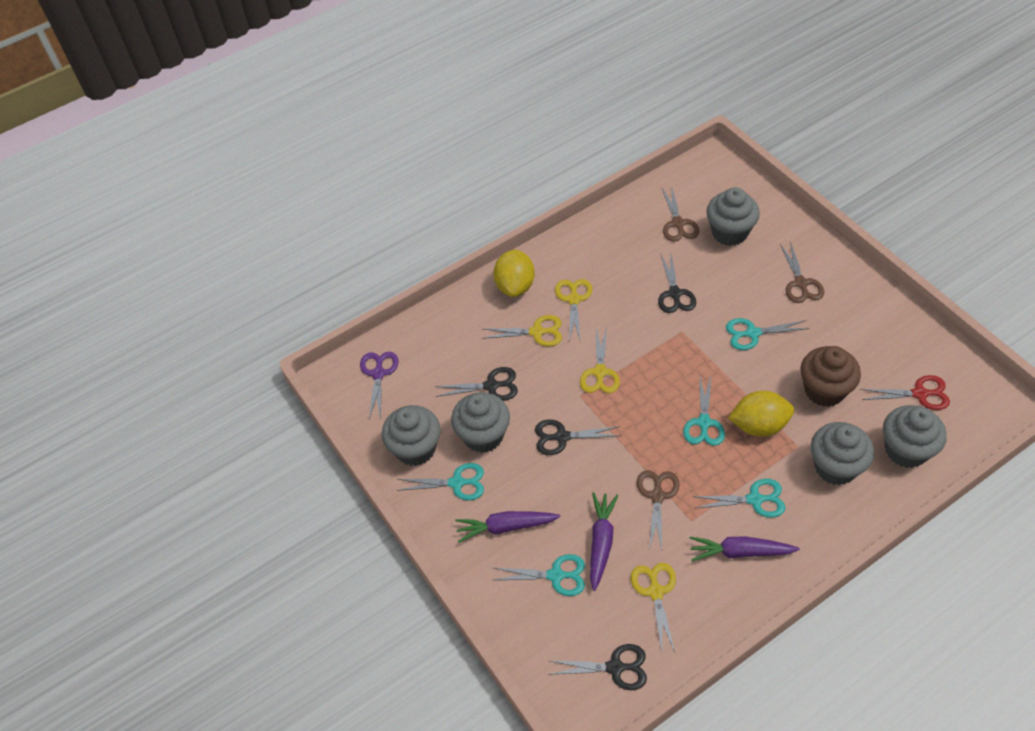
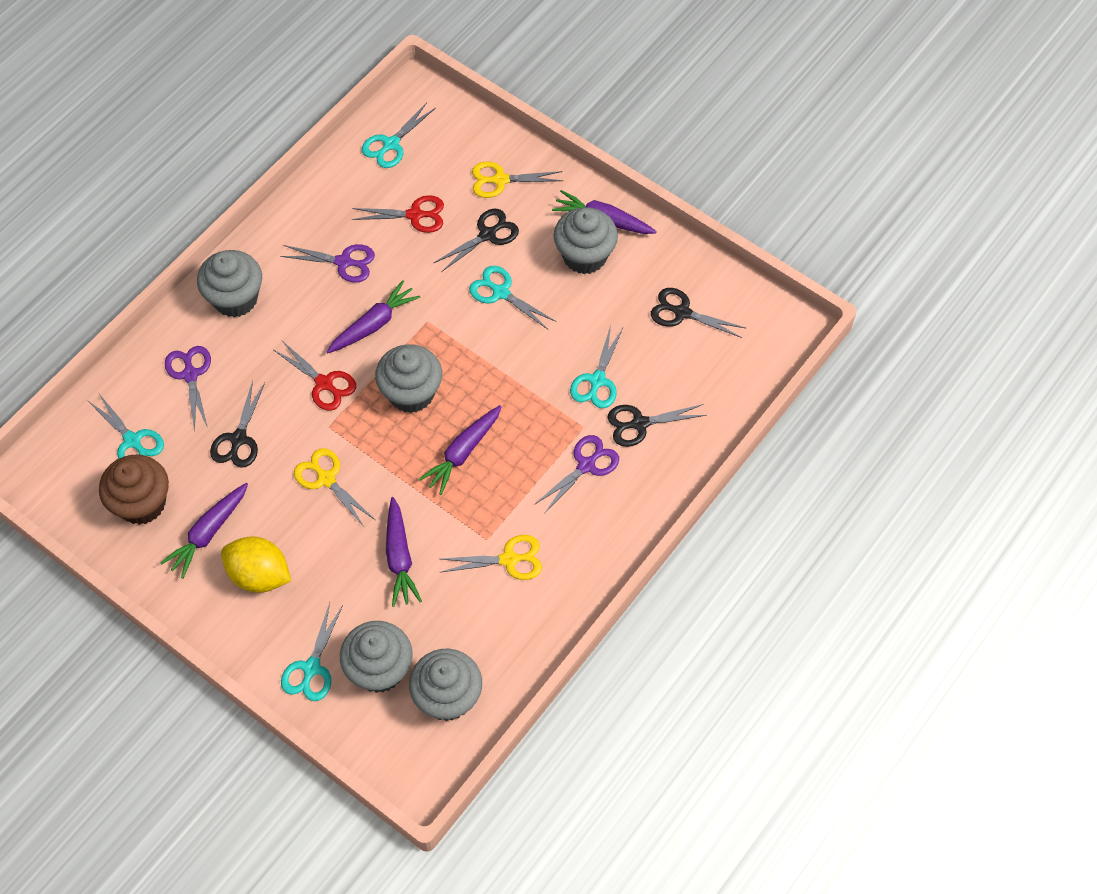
brown scissors: [637,470,680,551] [662,185,699,242] [780,241,824,303] = 3 -> none = 0
purple carrot: [455,511,560,543] [590,492,618,591] [689,536,800,561] = 3 -> [160,483,248,579] [327,280,421,353] [386,497,422,607] [419,405,502,495] [552,190,657,234] = 5
purple scissors: [360,352,399,420] = 1 -> [165,346,211,432] [280,244,375,283] [534,435,619,514] = 3
red scissors: [860,375,950,410] = 1 -> [274,341,356,411] [352,195,444,233] = 2
yellow lemon: [493,250,535,297] [728,391,794,437] = 2 -> [221,536,291,593] = 1
yellow scissors: [482,315,562,346] [555,279,592,342] [580,327,620,393] [631,563,676,652] = 4 -> [294,448,375,528] [441,535,542,580] [472,161,563,198] = 3

